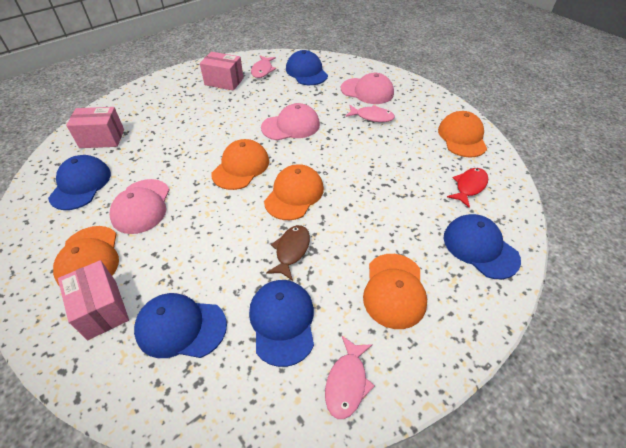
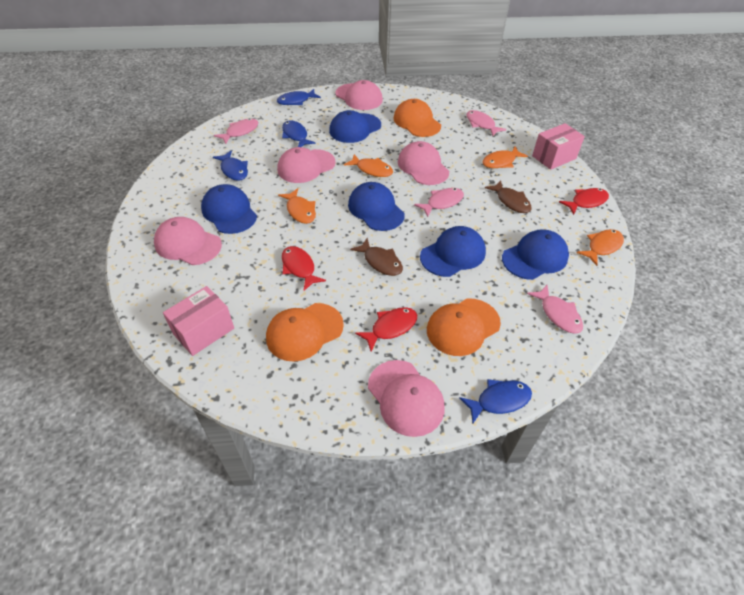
blue fish: none = 0 -> [213,151,248,181] [277,89,321,105] [282,120,315,147] [459,379,532,423] = 4
brown fish: [266,225,310,281] = 1 -> [350,238,403,276] [485,180,532,213] = 2
orange cap: [53,226,119,285] [211,139,269,190] [264,164,324,220] [363,254,427,329] [438,111,487,158] = 5 -> [266,303,344,362] [393,99,441,137] [427,299,501,356] = 3
orange fish: none = 0 -> [278,188,316,224] [344,154,393,177] [483,146,528,168] [577,229,624,266] = 4
pink box: [58,260,129,340] [66,107,124,148] [200,52,244,91] = 3 -> [163,286,234,356] [532,123,585,170] = 2
pink cap: [110,179,170,234] [261,103,320,141] [341,73,394,104] = 3 -> [154,217,222,265] [277,147,336,183] [335,80,383,110] [368,360,444,437] [398,141,449,185] = 5
pink fish: [251,56,276,78] [325,336,375,419] [345,105,395,122] = 3 -> [214,118,258,144] [414,188,464,217] [466,110,506,136] [527,285,583,334] = 4
red fish: [447,168,488,208] = 1 -> [282,246,326,291] [355,307,417,352] [559,188,609,215] = 3

